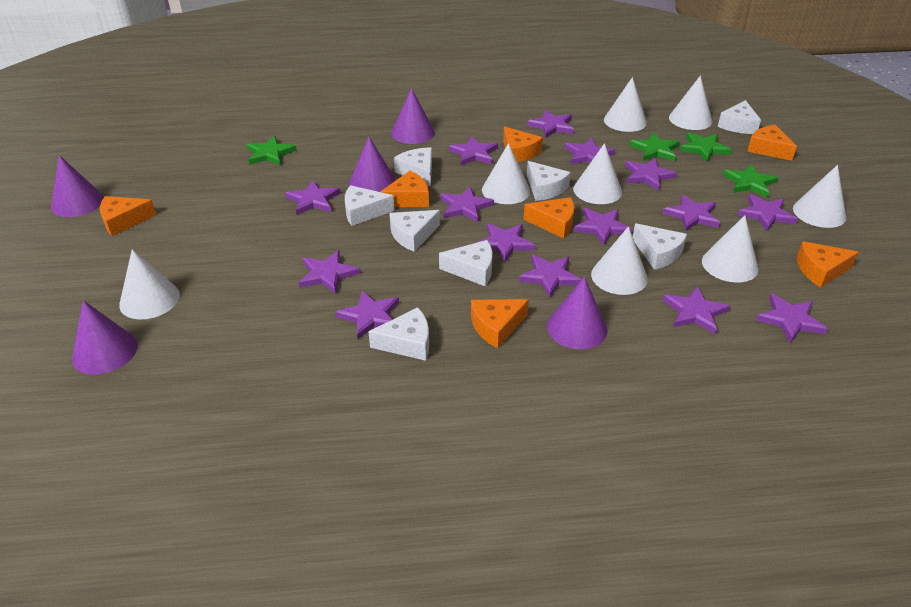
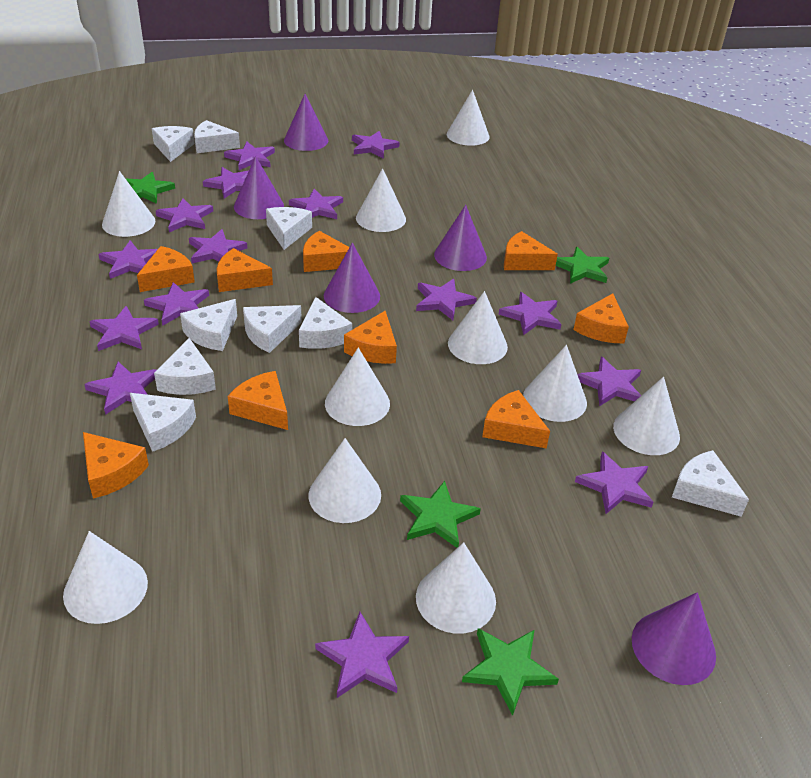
orange cheese: [100,196,156,236] [380,171,429,207] [471,299,529,348] [503,127,543,162] [524,197,574,239] [747,125,797,161] [797,241,859,288] = 7 -> [83,432,149,499] [137,246,195,292] [217,248,273,292] [228,371,288,430] [303,231,349,272] [344,311,397,364] [482,390,550,449] [504,231,558,270] [573,293,629,343] = 9
white cheese: [345,185,395,226] [368,307,429,361] [389,210,440,252] [394,147,432,186] [439,240,493,286] [527,161,571,201] [633,223,687,270] [718,100,761,134] = 8 -> [130,393,196,452] [152,126,195,162] [154,338,216,395] [180,299,237,351] [194,120,240,153] [243,305,302,353] [266,207,312,250] [299,297,352,349] [672,450,749,517] = 9
white cone: [119,249,180,320] [482,143,530,204] [573,143,622,204] [591,226,648,295] [604,77,647,132] [669,75,712,130] [702,215,759,283] [793,165,846,228] = 8 -> [63,531,148,624] [102,171,155,237] [308,438,381,523] [325,348,390,426] [356,168,406,232] [416,542,496,634] [447,90,489,146] [448,291,508,364] [523,345,587,422] [613,377,680,455] = 10

